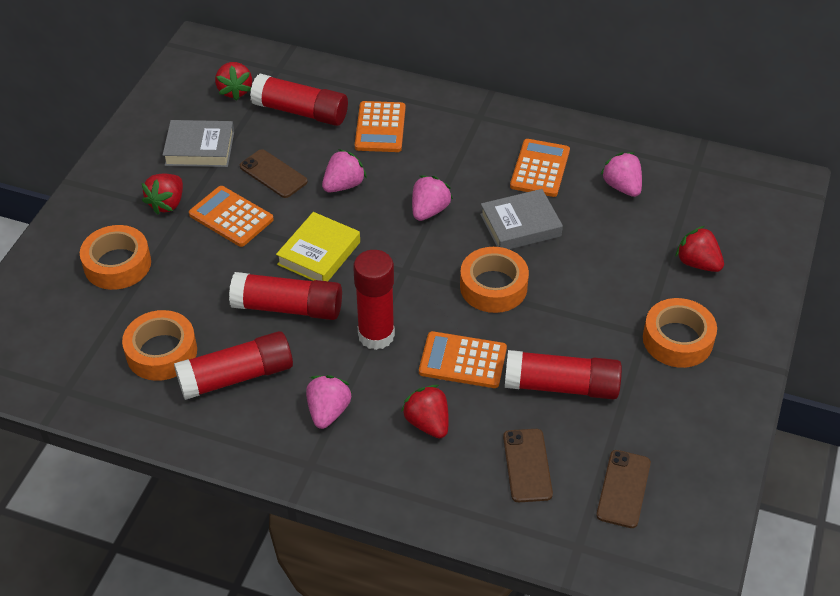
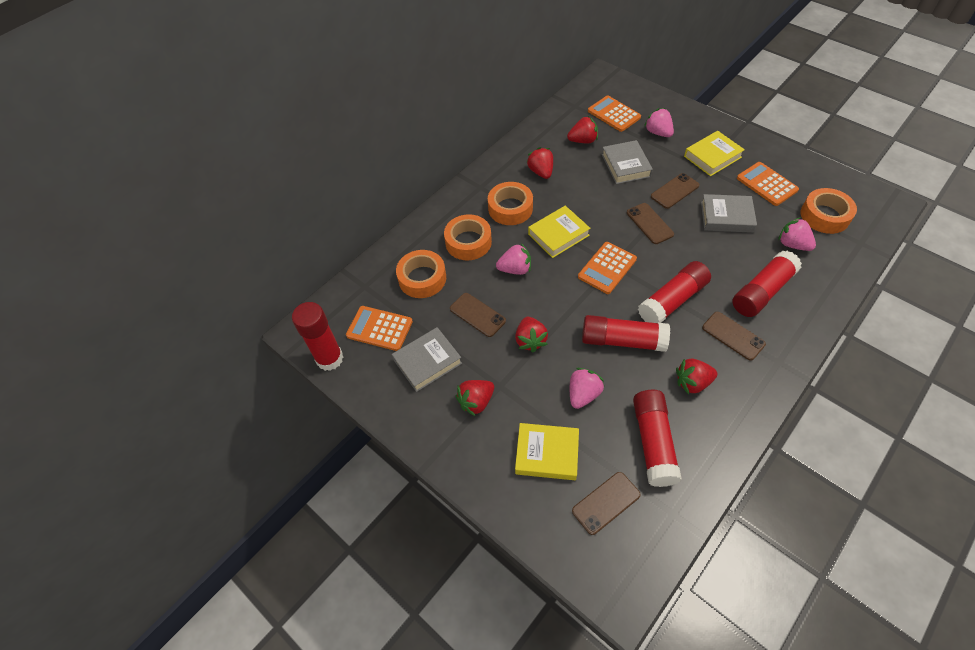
brown phone: [240,149,308,198] [503,429,553,502] [596,450,651,528] = 3 -> [450,293,506,337] [572,472,641,535] [627,203,674,244] [651,173,700,209] [702,312,766,361] = 5
grey book: [163,120,234,167] [480,189,563,249] = 2 -> [392,327,462,392] [602,140,653,184] [701,194,757,233] = 3
red strawberry: [142,174,183,215] [215,62,252,101] [401,385,449,438] [675,226,724,272] = 4 -> [456,380,494,416] [515,317,548,353] [526,147,553,179] [567,116,598,143] [676,358,717,395] = 5
yellow book: [276,212,360,281] = 1 -> [515,423,579,480] [528,206,591,258] [684,131,745,176] = 3

